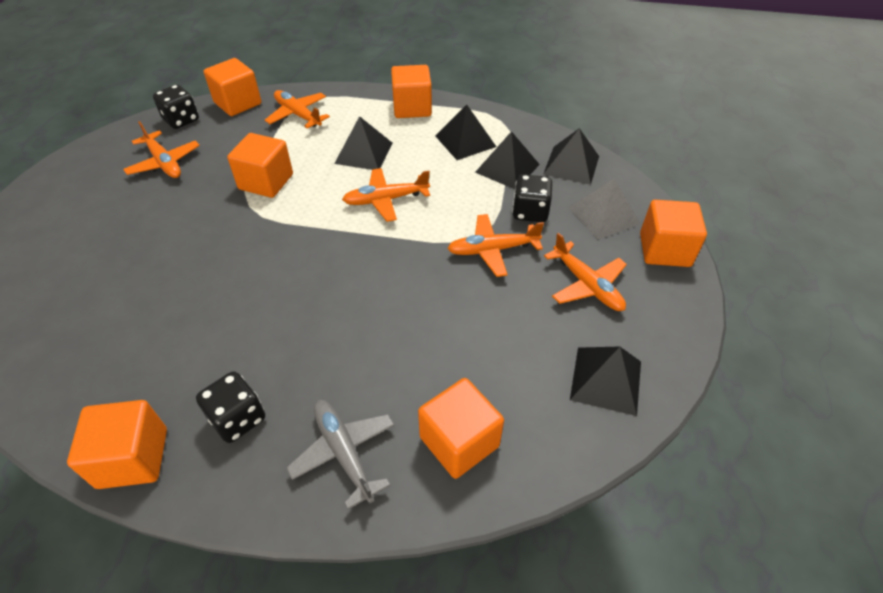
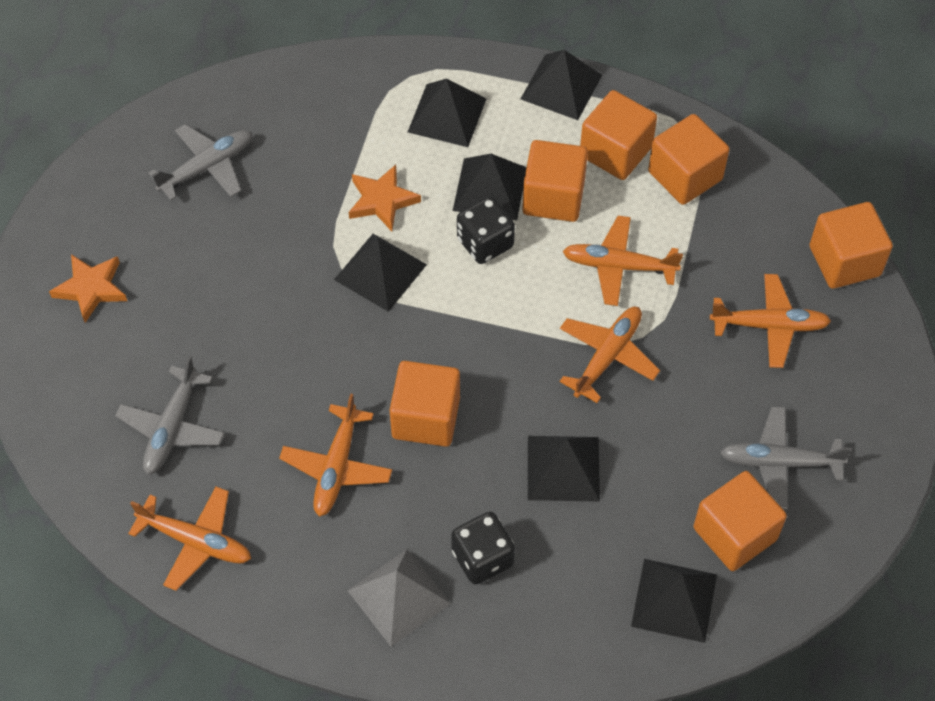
black dice: [153,85,199,129] [196,371,265,443] [512,174,552,222] = 3 -> [451,512,515,585] [457,197,515,264] = 2
black pyramid: [334,116,393,170] [435,105,496,160] [475,131,540,189] [543,128,599,185] [570,346,641,416] = 5 -> [334,234,427,312] [408,79,486,147] [453,154,527,220] [521,50,602,120] [528,436,600,502] [631,559,717,643] = 6
grey plane: [286,400,395,509] = 1 -> [115,356,225,475] [149,124,252,200] [720,407,852,510] = 3
orange star: none = 0 -> [49,254,127,323] [349,165,421,231] = 2

